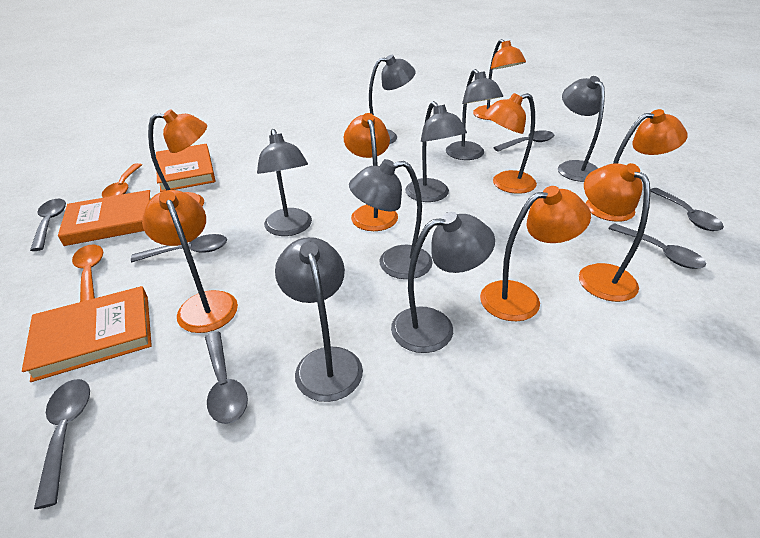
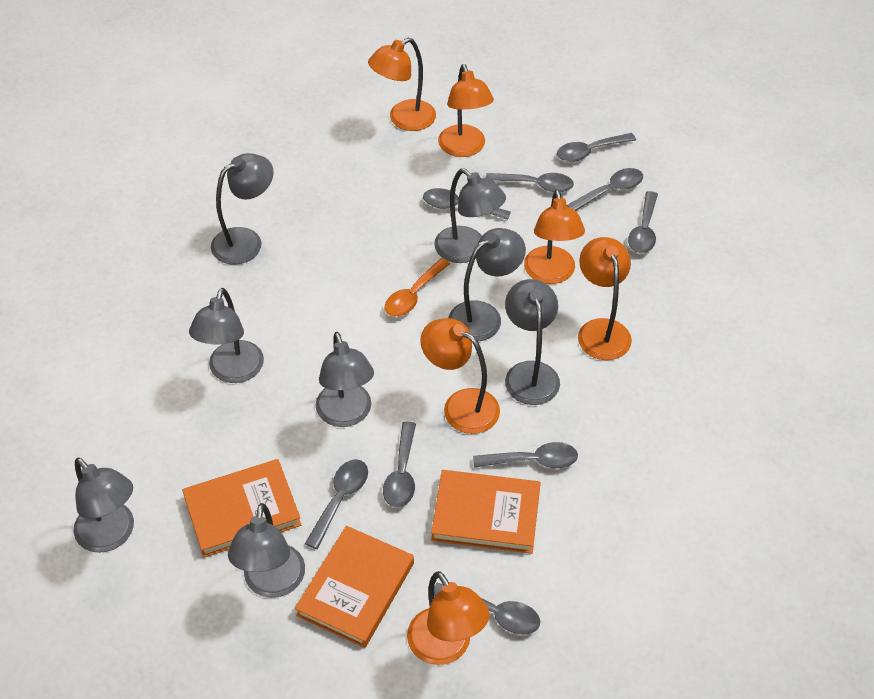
grey spoon: [30,199,66,251] [34,379,90,509] [131,234,227,262] [205,332,248,424] [493,130,554,152] [608,223,706,269] [650,188,724,231] = 7 -> [305,459,368,549] [383,422,416,508] [423,188,511,220] [434,583,540,635] [473,442,578,468] [486,173,574,192] [557,133,636,162] [567,168,643,211] [628,191,658,253] = 9
orange lamp: [142,190,238,333] [148,109,207,206] [344,113,398,231] [473,39,526,120] [480,186,591,321] [484,93,537,194] [579,163,650,302] [586,109,688,222] = 8 -> [368,38,436,131] [407,571,490,665] [420,318,500,434] [438,64,494,157] [524,189,585,284] [578,237,632,360] = 6
orange spoon: [72,244,103,302] [102,163,142,198] = 2 -> [385,258,450,317] = 1

